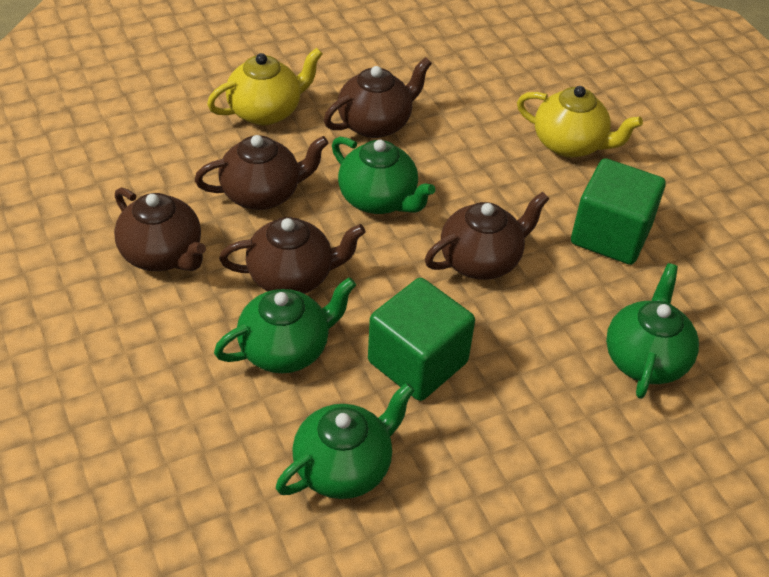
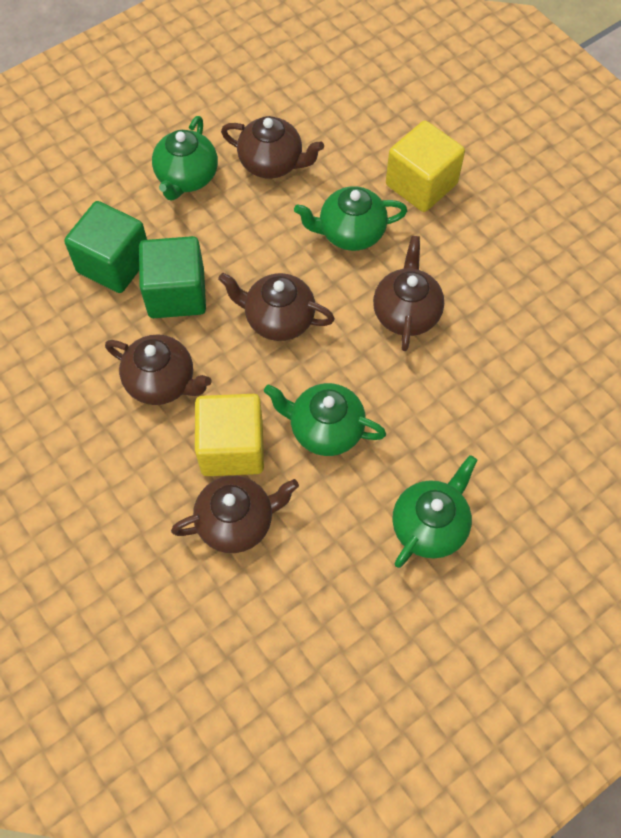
yellow cube: none = 0 -> [195,394,264,476] [386,121,465,212] = 2
yellow teapot: [207,48,323,125] [517,86,643,158] = 2 -> none = 0

